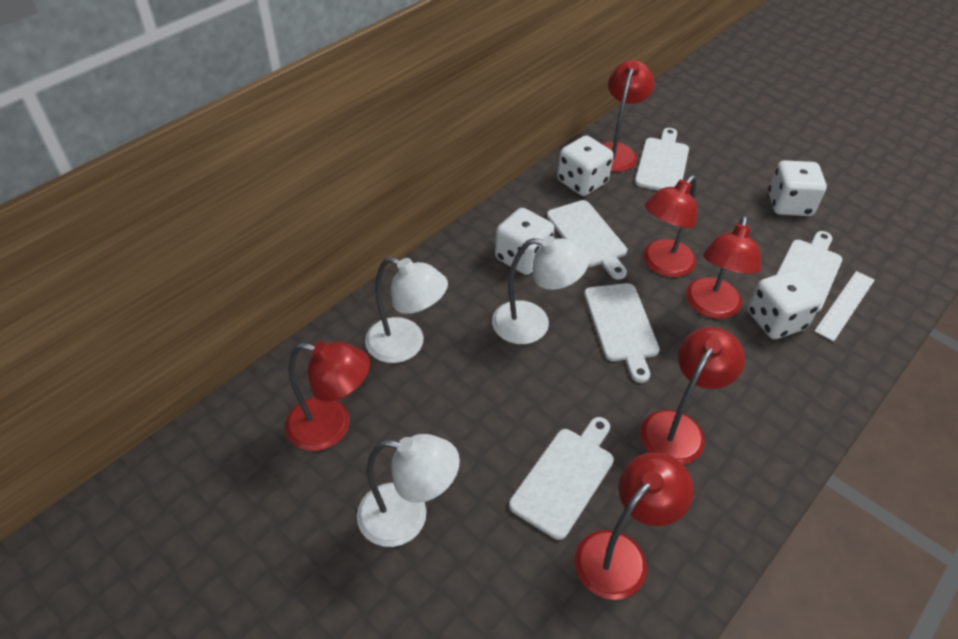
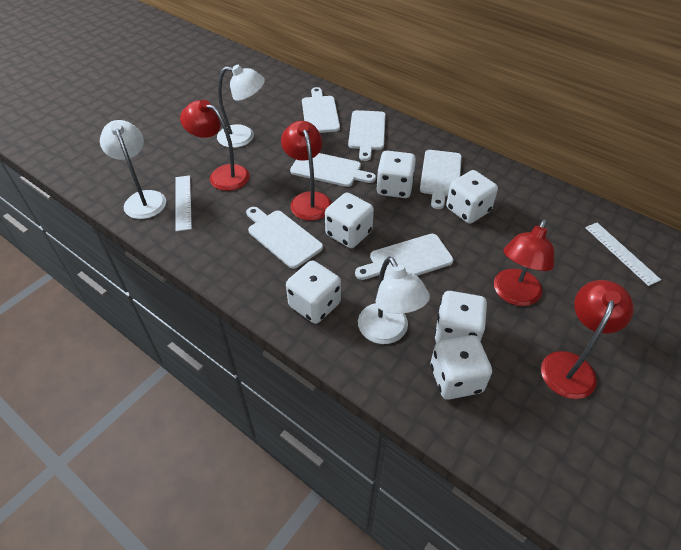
red lamp: [285,341,370,451] [575,452,694,600] [601,60,655,172] [640,327,745,465] [643,175,697,277] [686,216,761,319] = 6 -> [180,100,250,191] [281,121,332,221] [494,219,554,306] [541,280,634,399] = 4
white cutting board: [509,417,614,540] [547,200,627,280] [584,283,660,383] [635,128,689,191] [777,231,842,312] = 5 -> [246,207,323,269] [290,153,376,187] [302,87,340,133] [348,110,386,161] [355,234,454,280] [420,150,462,209] = 6
white dice: [495,208,555,275] [557,135,614,196] [748,270,822,339] [768,160,827,216] = 4 -> [286,261,341,324] [325,192,374,248] [376,151,416,198] [431,335,492,400] [435,291,487,343] [446,170,498,224] = 6
white ruler: [814,271,875,342] = 1 -> [175,175,192,231] [585,223,661,286] = 2

